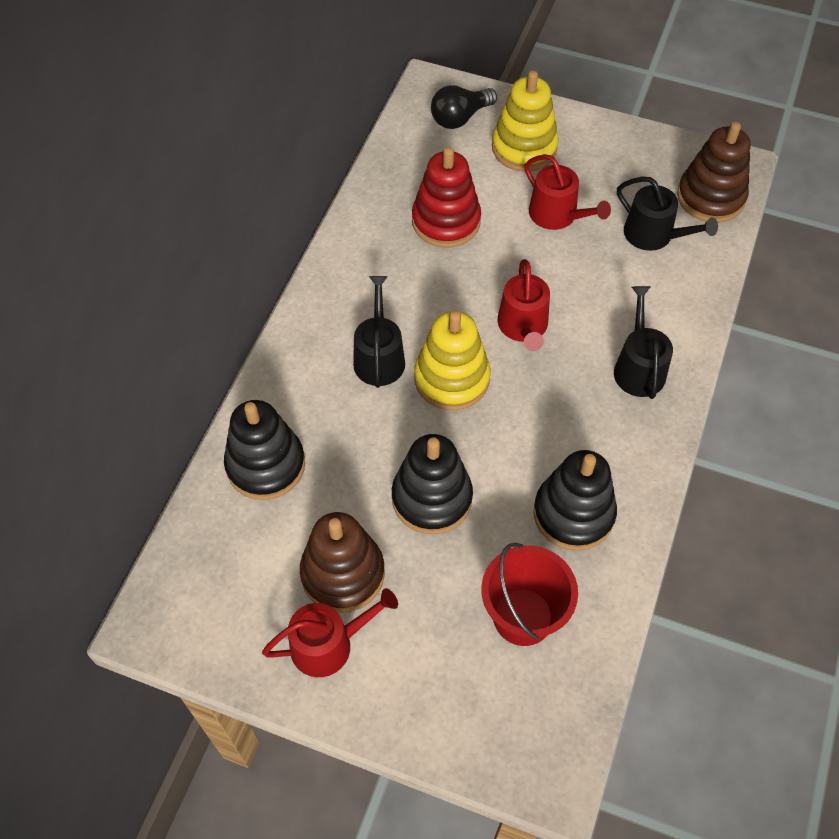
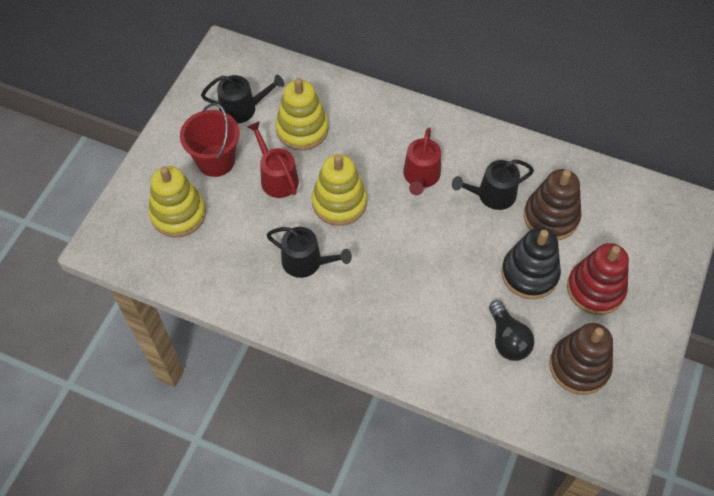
black stacking toy: [224,400,305,500] [392,434,473,535] [533,450,617,551] = 3 -> [501,228,561,299] = 1
red watering can: [262,588,398,677] [497,259,550,351] [524,154,611,230] = 3 -> [247,121,299,198] [403,128,441,195] = 2
yellow stacking toy: [414,311,490,410] [492,70,559,172] = 2 -> [149,166,206,237] [275,78,329,151] [312,154,367,226] = 3

